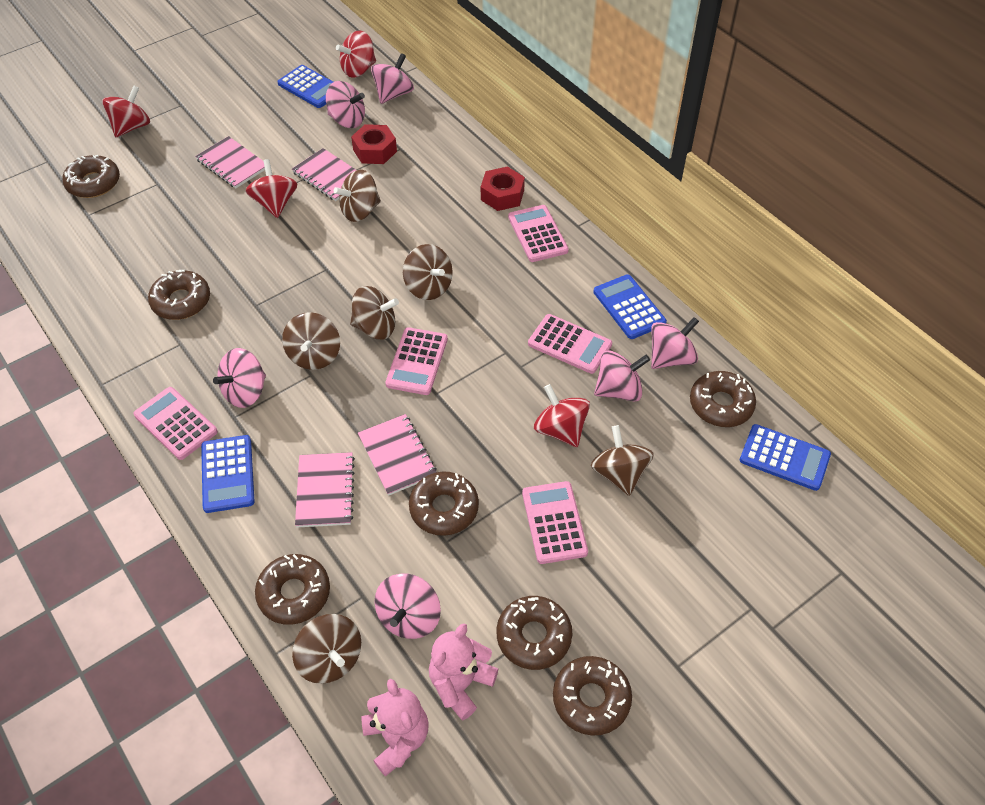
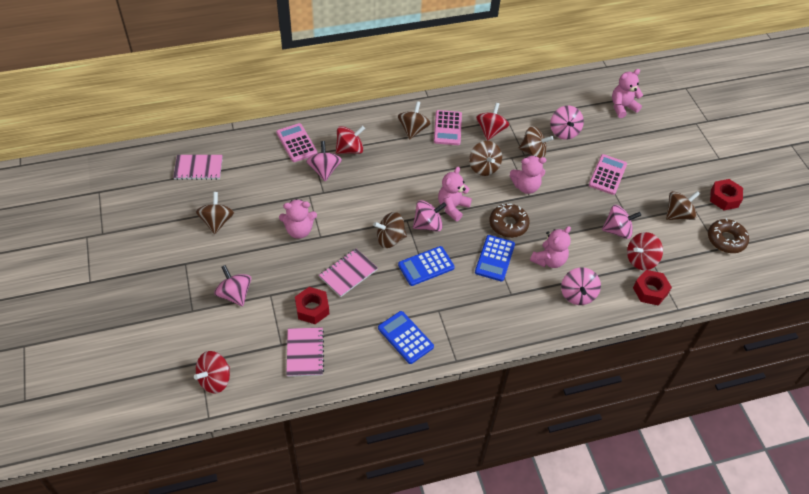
blue calculator: [201,435,255,513] [277,65,333,108] [593,274,667,339] [740,424,831,491] = 4 -> [378,311,434,364] [398,246,455,286] [475,235,515,282] = 3
brown donut: [62,155,120,198] [148,270,210,320] [255,554,330,625] [409,472,479,536] [497,596,573,670] [553,656,632,736] [690,371,756,427] = 7 -> [489,204,530,238] [708,218,749,253] = 2
pink calculator: [133,387,218,460] [385,327,448,395] [508,205,569,262] [522,481,588,564] [528,314,612,374] = 5 -> [276,123,317,162] [434,110,462,145] [589,154,627,195] = 3
pink notebook: [195,136,265,189] [292,148,356,201] [295,452,355,527] [358,414,437,496] = 4 -> [173,155,223,180] [286,328,324,377] [319,249,378,297] = 3
pink teddy bear: [361,679,429,776] [429,623,498,720] = 2 -> [279,199,317,239] [438,167,472,221] [509,156,546,194] [530,226,571,268] [612,69,643,118] = 5
red nut: [351,124,397,164] [481,166,525,211] = 2 -> [295,287,329,324] [633,270,672,306] [710,179,743,211] = 3

